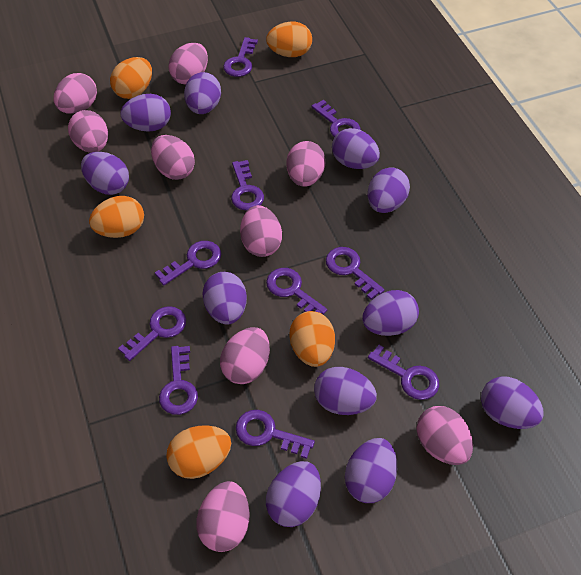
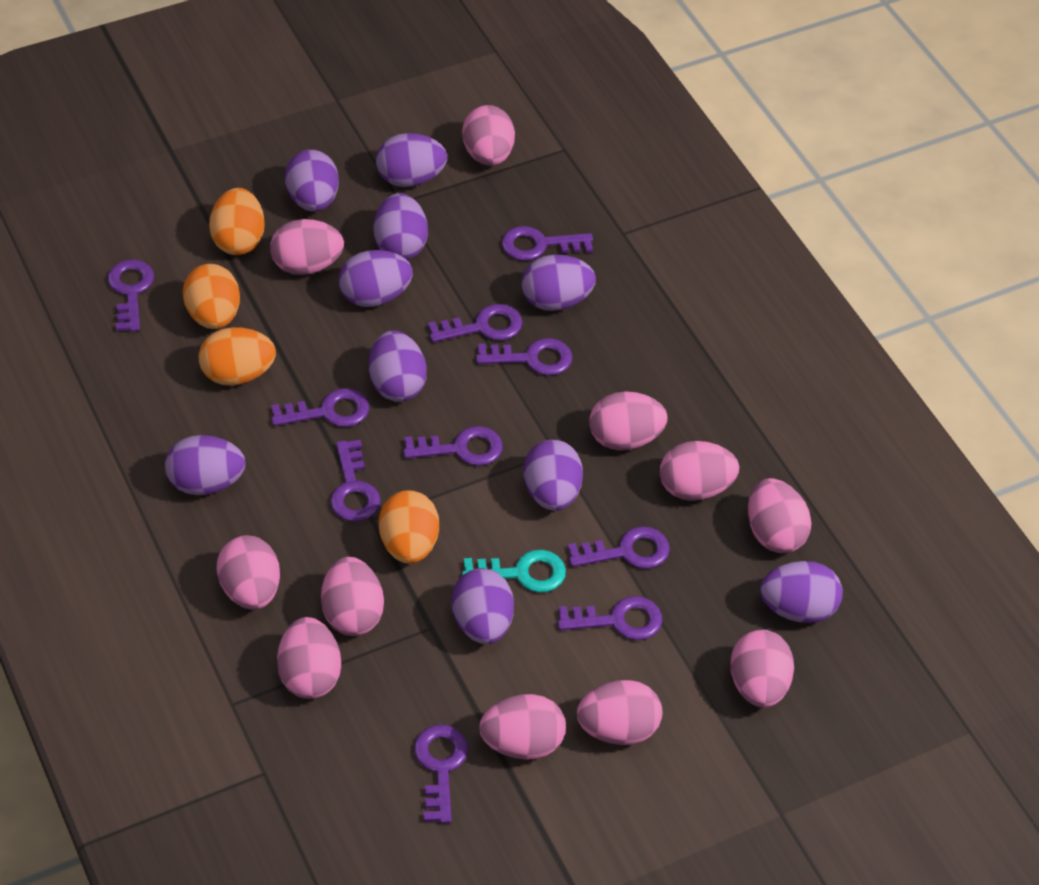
orange egg: [89,196,144,238] [110,57,152,99] [166,425,231,479] [266,22,312,57] [289,311,335,367] = 5 -> [183,264,240,329] [199,327,276,386] [209,188,265,255] [379,490,439,564] = 4
pink egg: [53,73,97,113] [68,110,108,153] [151,135,195,180] [168,43,208,84] [196,481,250,552] [220,327,270,384] [240,205,282,257] [286,141,326,187] [417,406,473,465] = 9 -> [217,535,280,610] [270,219,344,275] [277,617,341,699] [321,557,384,636] [462,105,515,166] [479,694,566,760] [577,680,662,745] [589,391,668,451] [660,441,739,501] [730,629,794,708] [748,478,812,553] = 11
purple egg: [81,152,129,195] [120,94,171,132] [184,72,221,114] [202,272,247,325] [266,461,321,527] [314,367,377,415] [332,128,380,169] [345,438,397,503] [362,290,419,336] [368,167,410,213] [481,377,544,429] = 11 -> [165,435,245,495] [285,149,339,212] [339,250,413,307] [369,330,427,402] [373,193,428,260] [376,133,447,187] [451,568,514,644] [522,254,596,311] [523,440,583,511] [760,561,843,623] = 10
turquoise key: none = 0 -> [462,550,566,593] = 1

